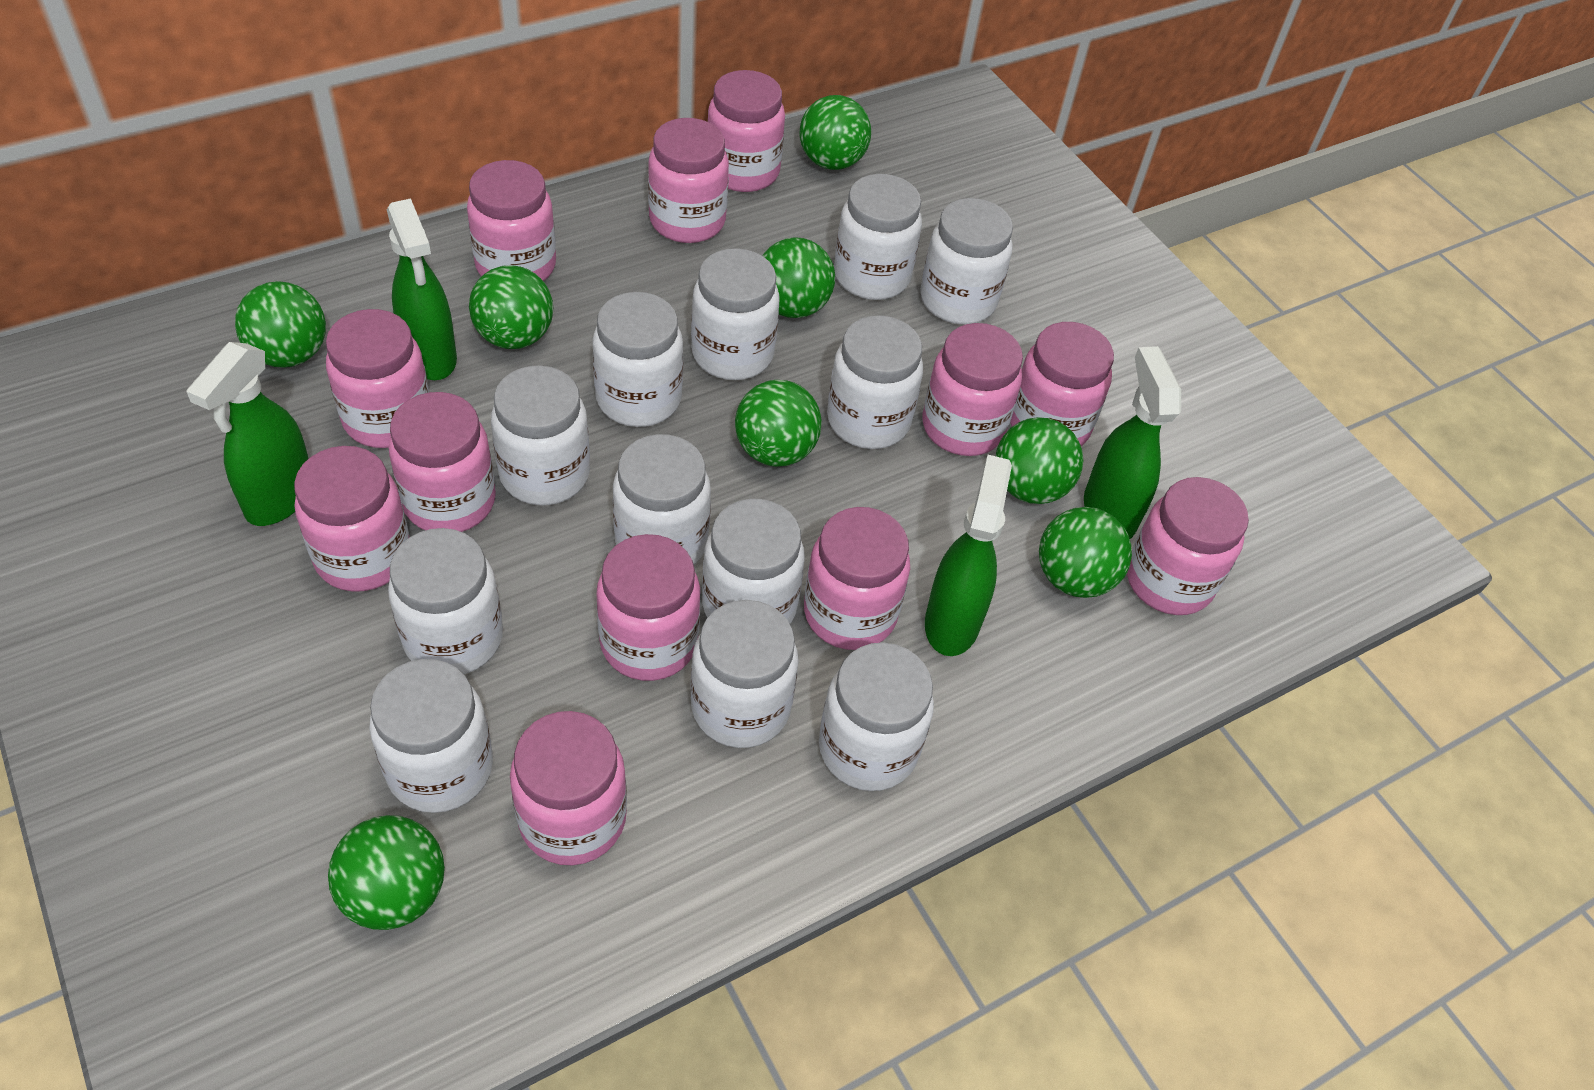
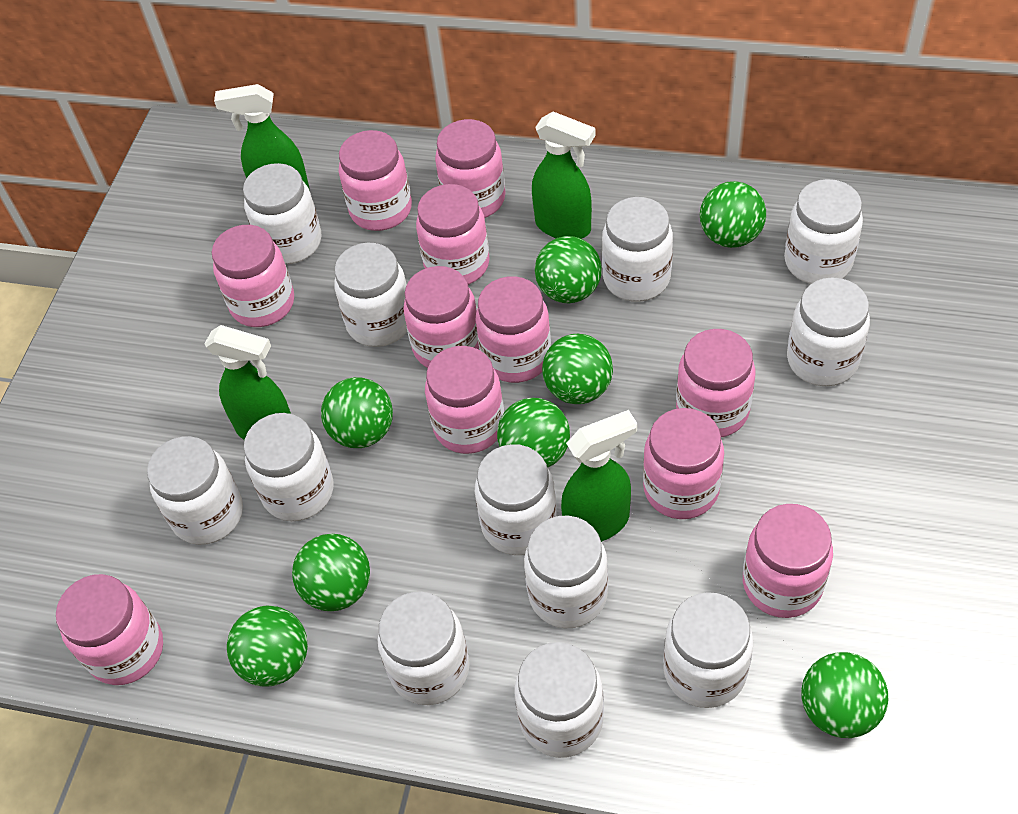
pink jar: [294,446,409,592] [326,309,430,448] [389,392,496,532] [467,160,556,281] [510,711,627,865] [596,534,700,681] [648,118,729,243] [708,70,785,192] [804,507,910,650] [923,323,1023,456] [1010,322,1114,446] [1127,477,1249,615] = 12 -> [56,574,163,685] [212,225,294,327] [339,130,412,231] [403,266,479,368] [416,184,490,285] [425,346,504,454] [435,119,505,218] [476,276,551,383] [643,408,724,519] [676,329,756,437] [743,504,833,618] = 11

